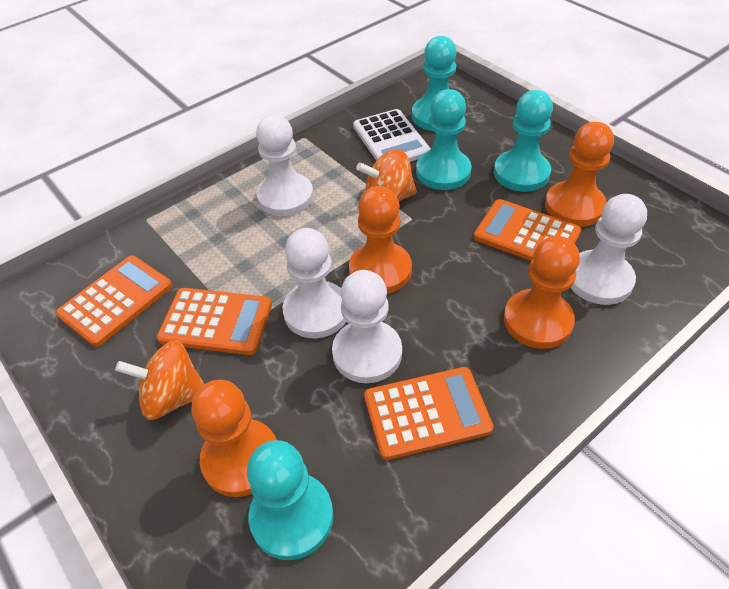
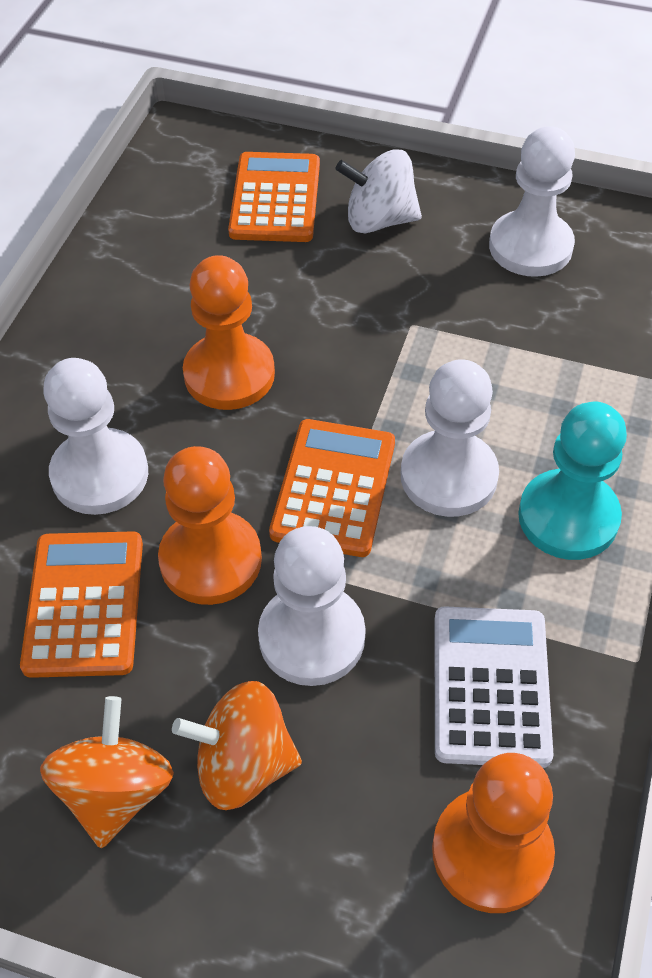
orange calculator: [56,256,172,347] [157,288,272,355] [364,367,494,460] [474,199,581,261] = 4 -> [20,531,143,678] [228,152,320,242] [269,419,395,557] = 3
orange pawn: [191,380,277,497] [349,186,412,294] [504,236,580,349] [545,122,614,227] = 4 -> [158,446,262,605] [183,255,275,410] [432,753,555,913] = 3
turquoise pawn: [247,440,333,560] [412,36,457,131] [416,89,472,190] [494,90,553,192] = 4 -> [518,402,627,560] = 1
white spinning top: none = 0 -> [335,149,422,234] = 1

